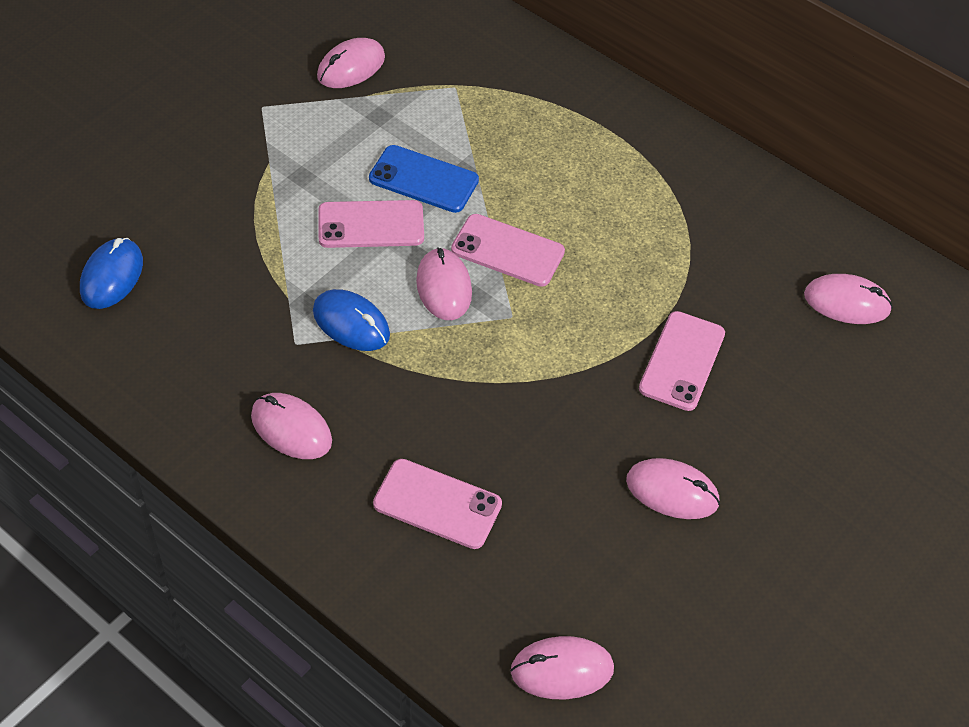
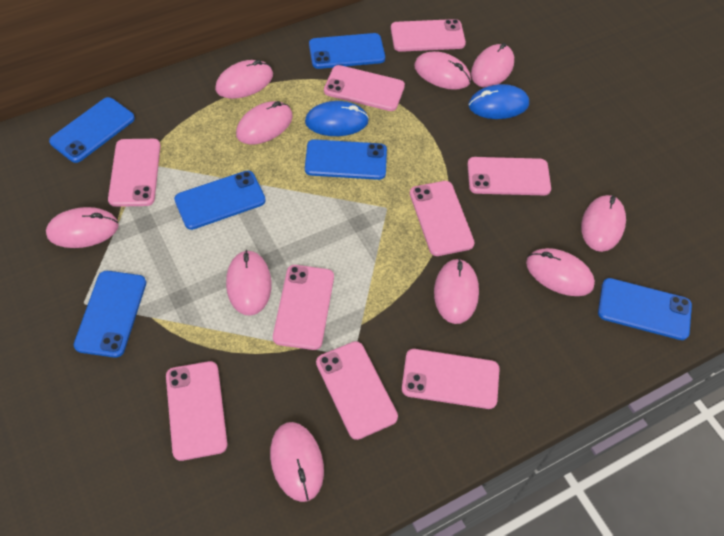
blue phone: [369,145,479,213] = 1 -> [49,97,135,163] [74,271,146,358] [174,170,266,230] [305,139,387,180] [309,33,385,69] [598,278,692,340] = 6
pink mouse: [251,393,332,459] [317,38,385,88] [416,247,472,320] [510,636,614,699] [626,458,720,519] [804,274,893,324] = 6 -> [46,207,119,248] [215,60,273,99] [226,250,272,316] [236,101,293,144] [270,422,324,502] [414,51,471,90] [434,258,479,324] [471,43,514,87] [526,248,595,296] [581,195,626,252] = 10
pink phone: [319,200,424,248] [373,459,502,549] [451,214,565,287] [639,311,725,411] = 4 -> [108,139,161,207] [166,361,227,461] [273,265,334,350] [316,341,398,440] [324,65,405,111] [391,19,466,52] [402,349,499,409] [410,181,475,256] [467,157,551,195] = 9

